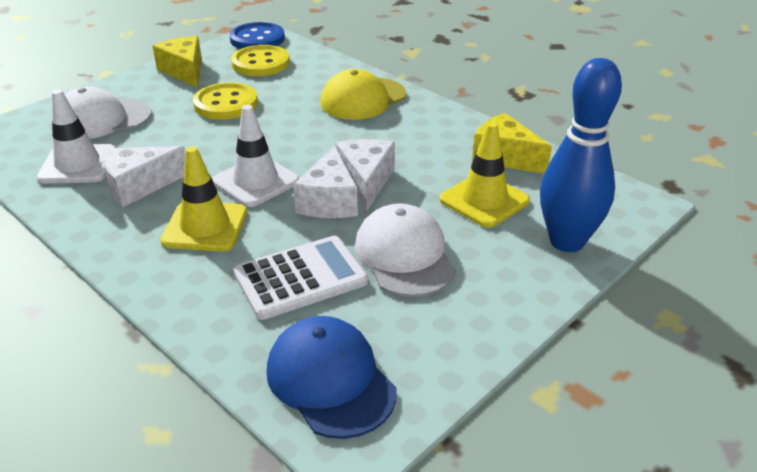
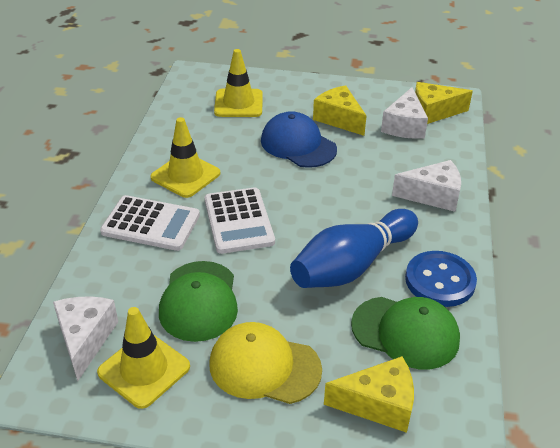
green cap: none = 0 -> [159,261,238,342] [351,297,460,369] = 2
white calculator: [233,236,368,320] = 1 -> [100,195,200,251] [204,187,275,254] = 2
white cap: [51,86,152,139] [355,204,456,297] = 2 -> none = 0
white traffic cone: [37,89,116,184] [212,105,299,207] = 2 -> none = 0
yellow button: [193,82,258,120] [231,45,290,76] = 2 -> none = 0
yellow cheese: [153,36,202,87] [472,113,552,174] = 2 -> [313,85,367,136] [324,356,414,433] [415,82,473,124] = 3
yellow traffic cone: [160,146,247,251] [439,122,530,228] = 2 -> [97,307,190,409] [150,117,220,198] [214,49,263,117] = 3

